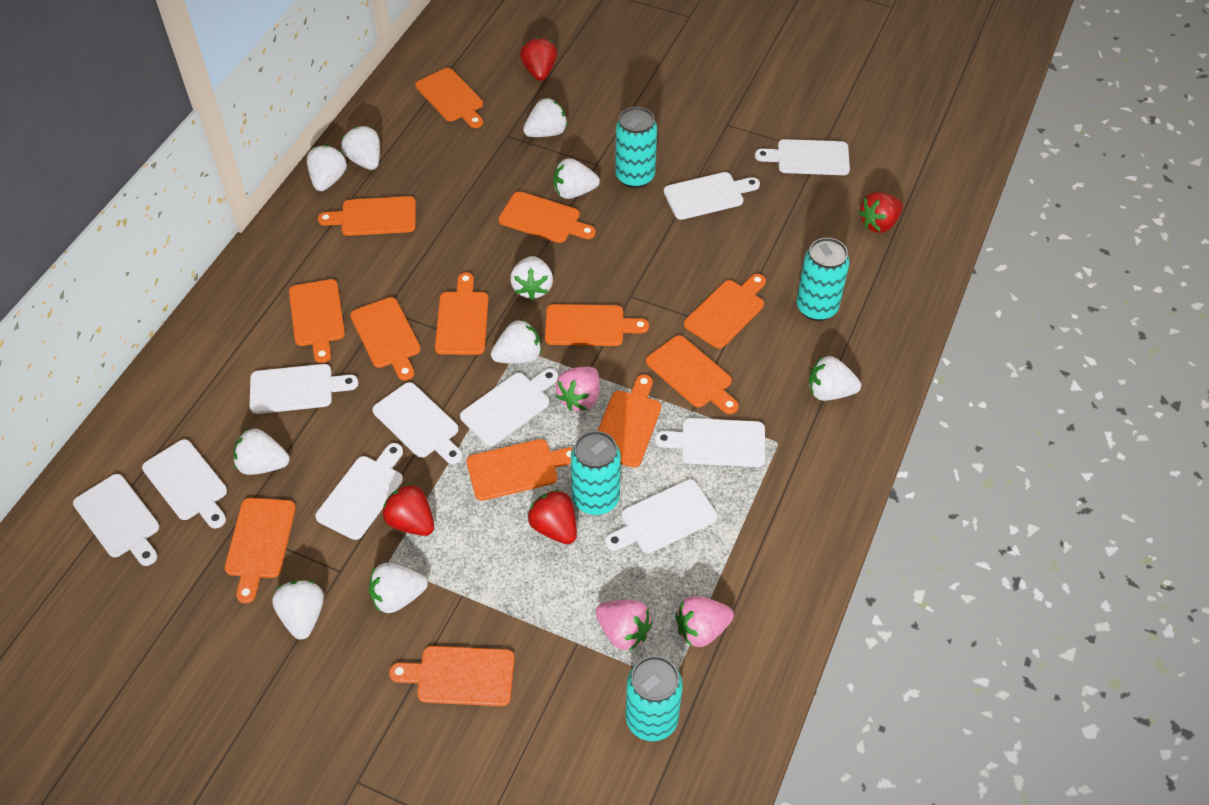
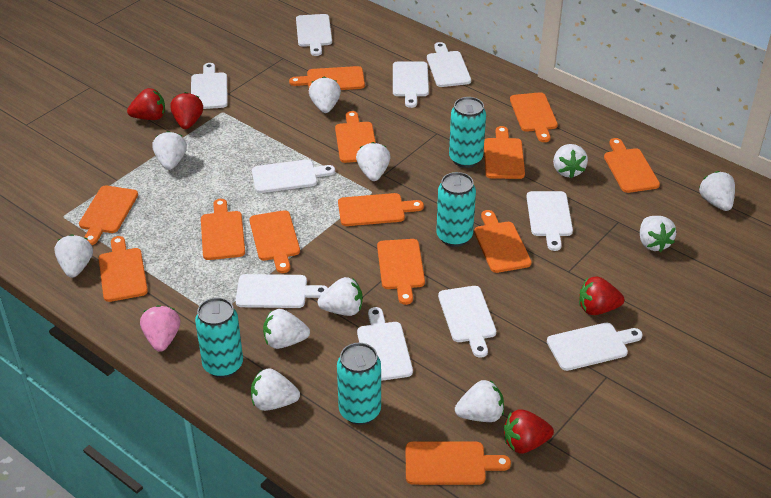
pink strawberry: [556,367,600,411] [596,600,652,651] [675,596,734,647] = 3 -> [140,305,180,352] = 1
white strawberry: [234,429,290,475] [272,580,324,640] [307,145,347,191] [341,126,380,170] [369,563,428,613] [491,320,542,364] [510,256,553,300] [523,98,568,137] [553,158,600,199] [809,356,861,401] = 10 -> [54,234,93,278] [152,131,187,170] [251,368,300,411] [263,309,310,349] [309,77,341,113] [318,277,363,316] [356,142,390,181] [455,380,504,422] [553,144,588,178] [640,216,676,252] [699,171,735,211] = 11

